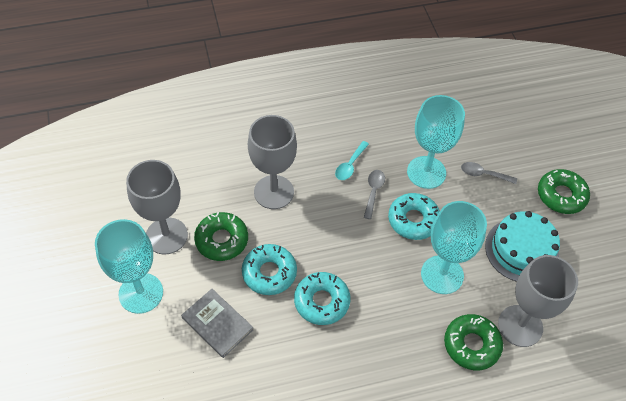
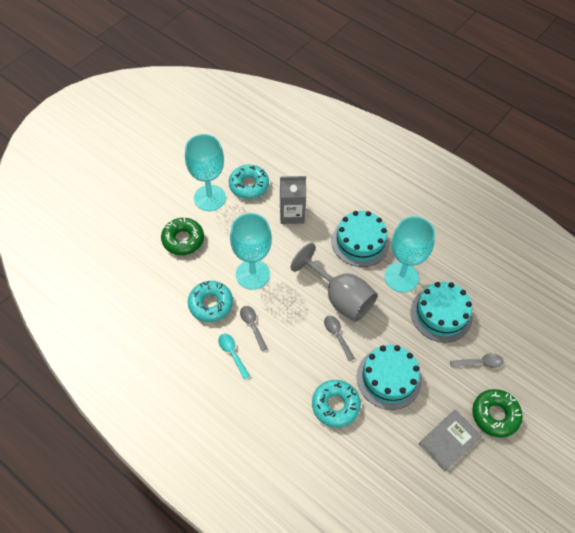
green donut: [194,212,248,261] [444,314,503,370] [538,169,590,214] = 3 -> [161,217,204,255] [472,389,523,438] = 2
grey carton: none = 0 -> [280,176,306,224] = 1
grey goblet: [126,160,188,255] [248,115,297,209] [498,255,578,347] = 3 -> [291,243,378,322] = 1
grey spoon: [364,170,385,219] [461,162,517,184] = 2 -> [240,306,268,351] [324,316,355,361] [450,353,503,368] = 3
turquoise cake: [485,211,560,282] = 1 -> [332,211,390,267] [357,345,422,410] [411,282,473,343] = 3

